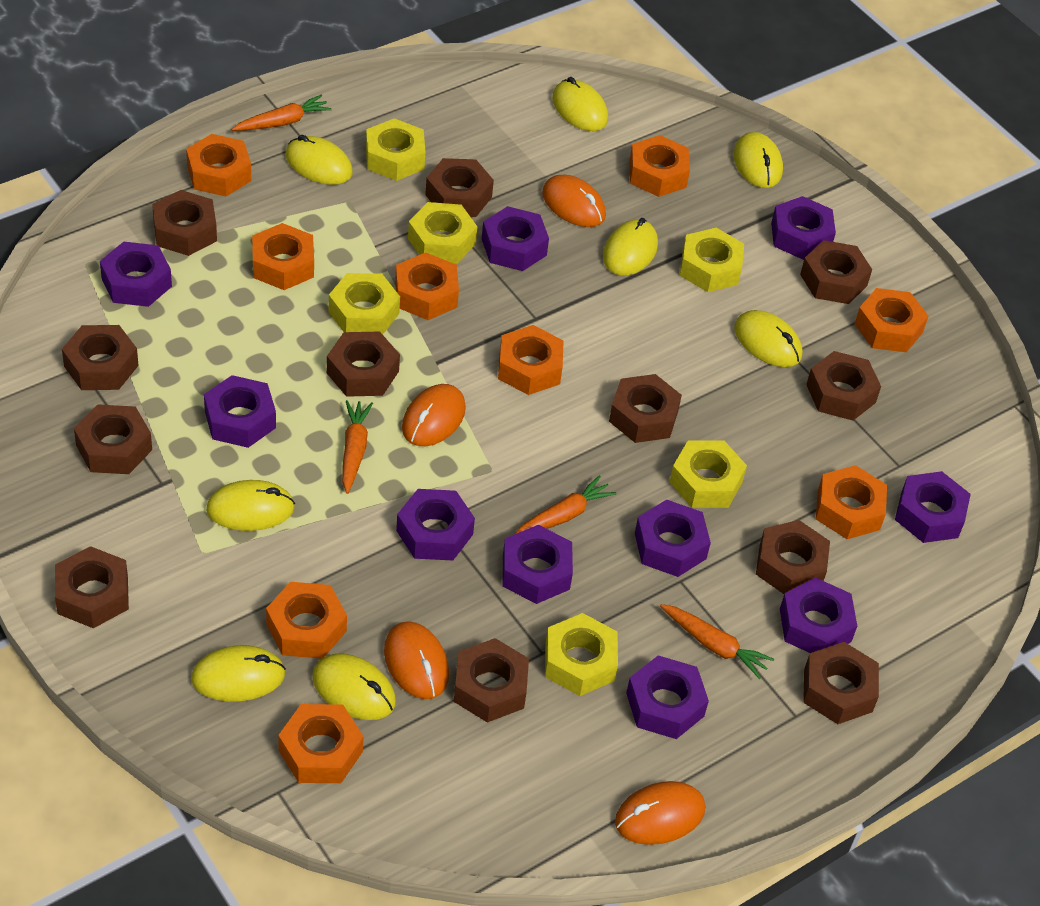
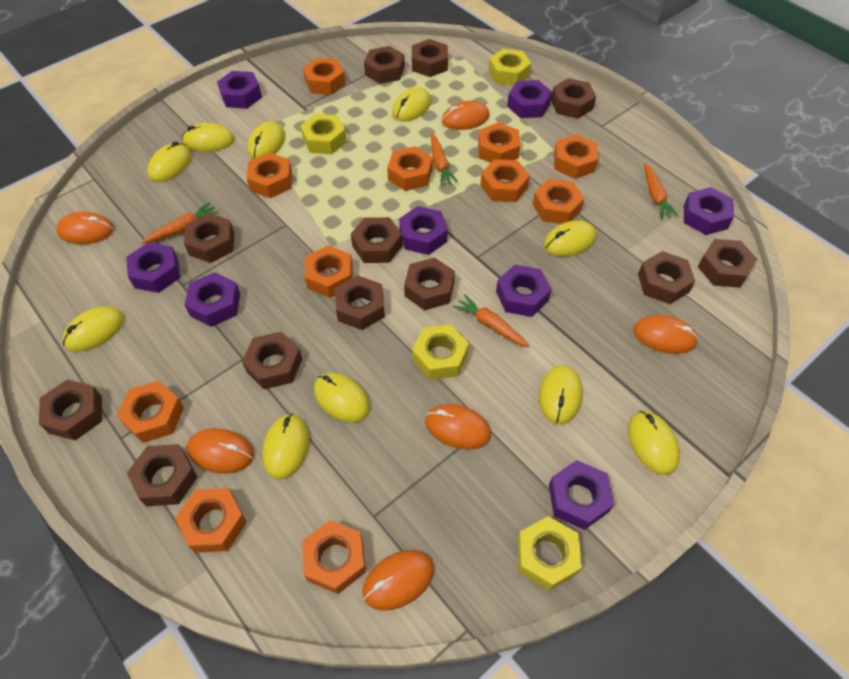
orange mouse: [384,621,449,699] [402,384,466,446] [542,175,606,227] [615,781,705,845] = 4 -> [56,212,114,244] [187,428,254,474] [362,550,434,611] [425,404,491,450] [442,101,490,130] [633,315,699,354] = 6
orange nut: [186,134,251,196] [252,223,314,290] [266,582,347,659] [278,704,364,783] [395,252,459,320] [498,325,564,395] [629,135,690,197] [816,465,887,539] [855,288,928,352] = 9 -> [117,381,184,443] [175,488,247,553] [247,152,292,198] [302,520,366,594] [303,57,346,95] [305,245,353,298] [387,146,433,191] [478,122,520,163] [480,159,530,202] [533,179,584,224] [554,134,598,179] = 11
purple nut: [100,242,172,307] [204,375,276,448] [396,489,475,560] [482,206,549,271] [503,525,573,604] [626,655,709,739] [635,500,711,577] [771,196,836,260] [780,577,857,653] [895,471,971,543] = 10 -> [126,242,181,293] [185,272,240,327] [217,71,262,109] [399,206,448,255] [496,265,551,317] [507,80,552,118] [549,460,614,530] [684,187,734,235] = 8
yellow mouse: [191,645,286,702] [206,480,295,531] [285,135,353,185] [312,654,396,720] [552,77,608,131] [603,218,658,276] [734,132,783,188] [734,310,802,367] = 8 -> [63,306,124,351] [147,141,192,182] [182,123,234,152] [248,122,285,159] [262,414,309,479] [314,373,370,422] [392,87,431,122] [539,365,583,424] [544,220,596,257] [628,411,680,475] = 10
yellow nut: [329,273,400,334] [366,118,425,181] [408,202,477,264] [545,613,618,696] [670,441,747,508] [680,228,744,292] = 6 -> [300,114,347,154] [412,325,469,380] [489,49,531,86] [517,516,582,591] = 4

